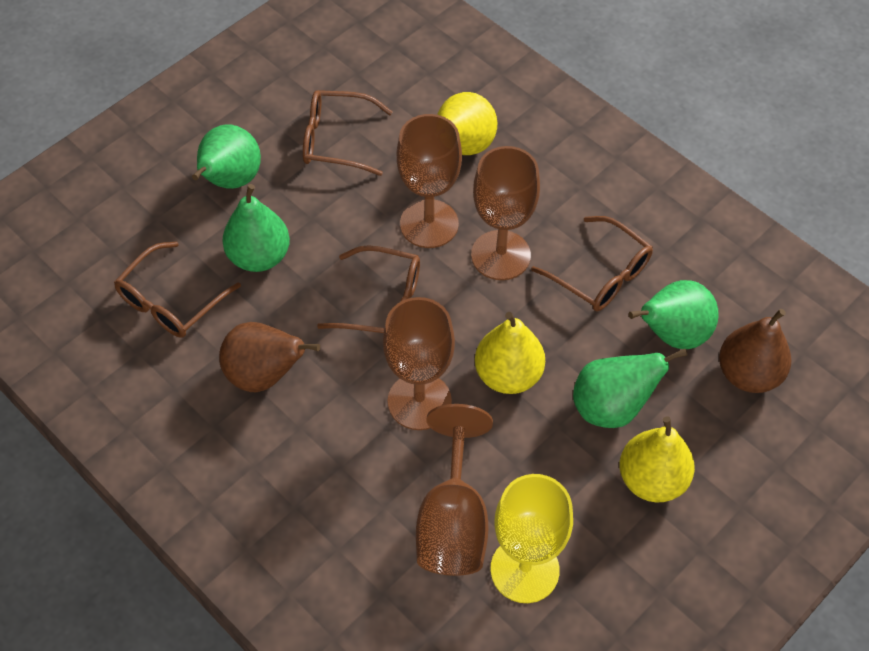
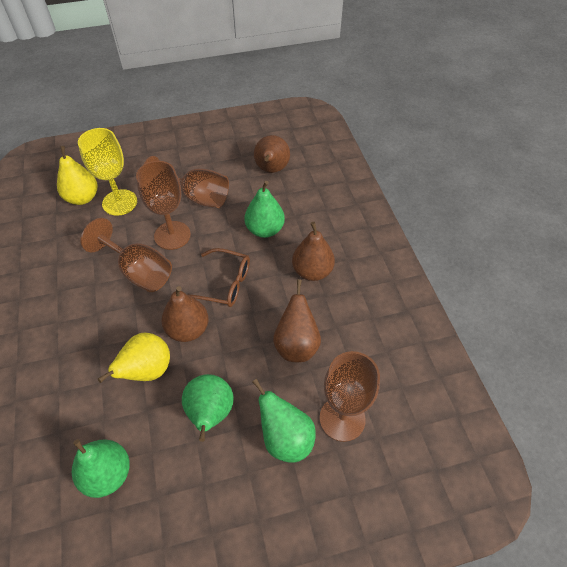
brown glasses: [114,241,241,338] [303,90,392,176] [317,245,420,333] [531,216,653,311] = 4 -> [189,248,250,307] = 1
brown pear: [219,322,320,392] [719,309,791,393] = 2 -> [161,286,209,342] [254,135,290,173] [273,279,321,362] [292,222,335,281] = 4
yellow pear: [437,92,497,155] [475,312,545,394] [619,416,695,503] = 3 -> [57,146,98,205] [98,333,170,383] = 2

